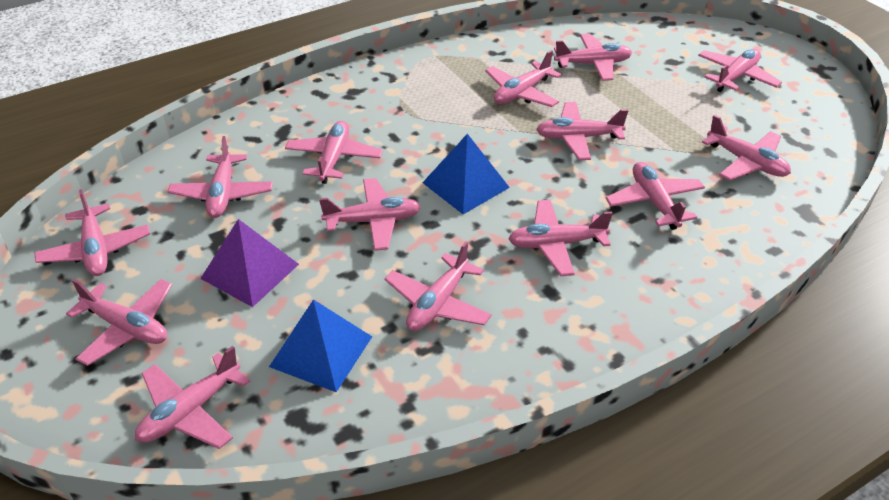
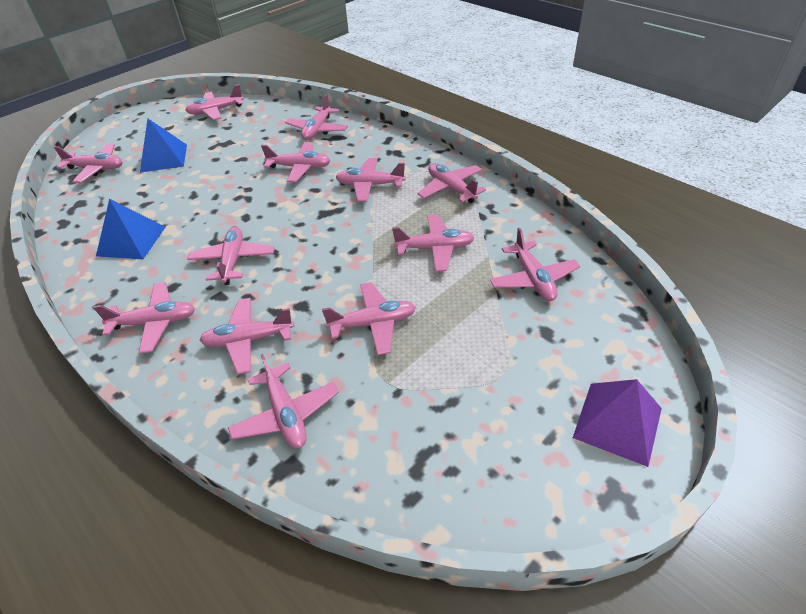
pink plane: [34,189,150,276] [66,279,172,366] [135,346,250,449] [168,136,273,218] [285,121,383,184] [319,178,421,251] [385,241,492,331] [485,50,562,107] [508,200,613,276] [536,102,628,160] [554,33,632,81] [605,162,705,230] [698,49,782,92] [702,115,791,181] = 14 -> [54,144,123,183] [93,282,195,354] [185,84,243,120] [187,227,274,285] [200,298,294,375] [228,354,339,448] [261,142,330,182] [285,94,348,140] [322,282,416,355] [336,158,406,202] [392,214,474,272] [417,163,486,203] [490,228,580,301] = 13

